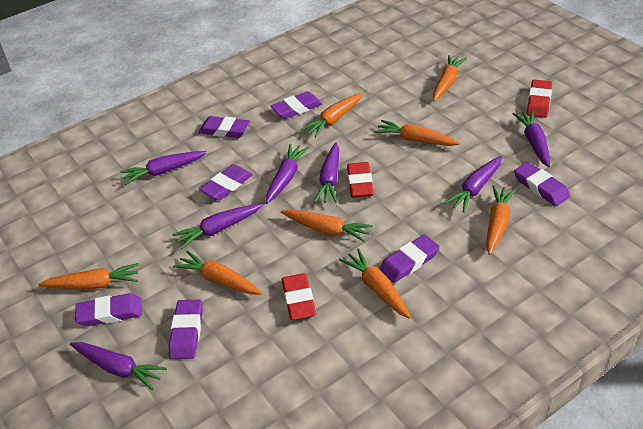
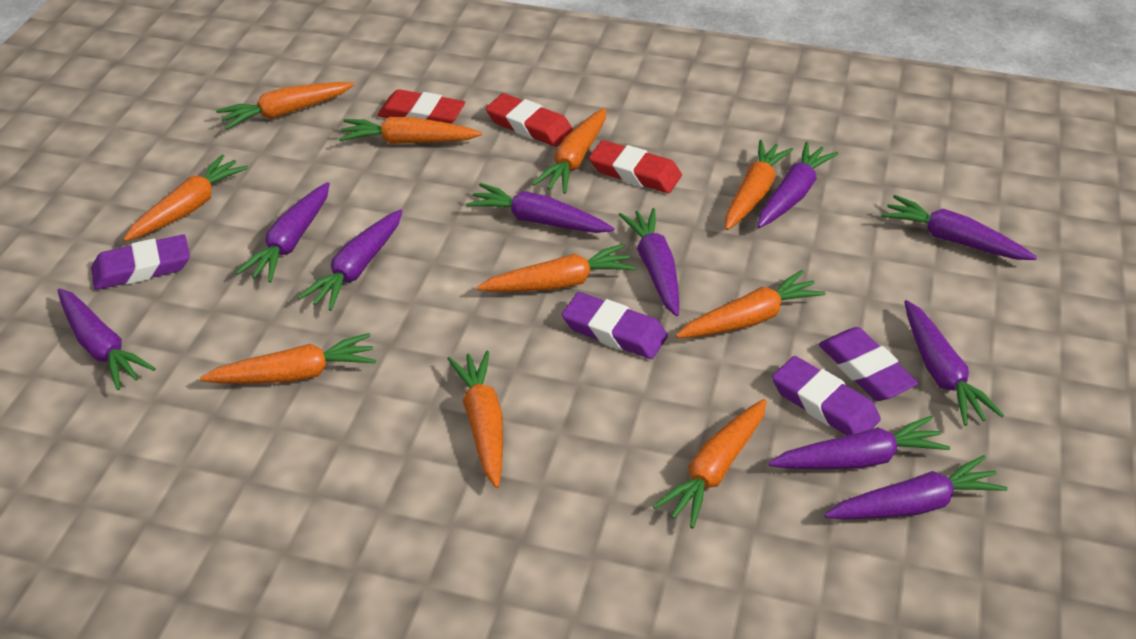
orange carrot: [38,263,139,290] [173,251,262,295] [281,209,373,242] [301,93,363,138] [339,248,411,319] [375,120,460,146] [433,55,467,101] [486,185,516,255] = 8 -> [123,155,248,241] [200,333,376,384] [216,82,354,129] [339,117,482,144] [447,351,503,488] [477,244,636,292] [532,108,606,194] [653,399,766,529] [676,270,826,338] [725,140,794,230] = 10
purple carrot: [70,342,167,390] [121,151,207,185] [172,204,263,249] [266,144,309,204] [314,142,339,203] [444,156,502,213] [513,111,550,167] = 7 -> [58,289,156,390] [236,182,330,283] [298,209,402,311] [466,183,614,233] [619,208,679,316] [758,142,839,228] [768,416,950,469] [824,455,1008,519] [881,195,1037,260] [904,300,1004,426] = 10
purple eraser: [75,293,142,326] [168,300,203,359] [198,116,250,138] [199,164,253,200] [271,91,322,119] [379,234,440,283] [514,162,570,206] = 7 -> [91,234,190,290] [562,292,668,359] [772,356,881,436] [819,327,918,401] = 4

